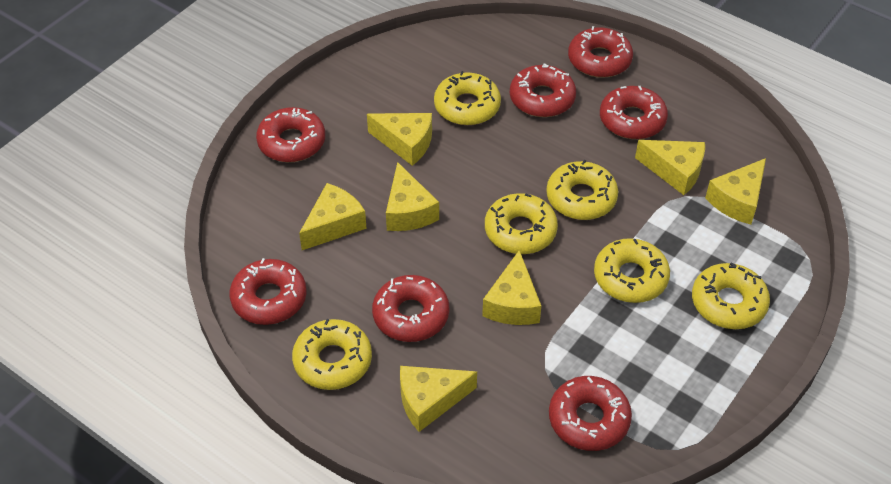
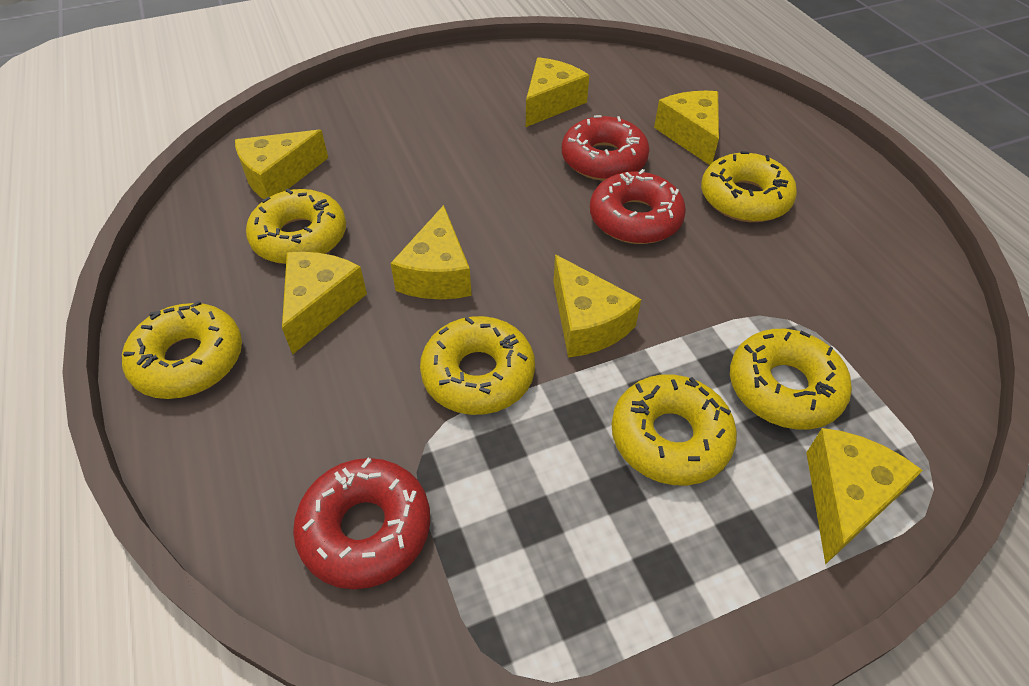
red donut: [230,258,307,325] [256,107,325,162] [372,275,449,342] [510,63,576,117] [549,376,632,451] [568,26,633,78] [600,86,668,139] = 7 -> [293,458,430,589] [562,115,650,181] [590,169,686,244] = 3

